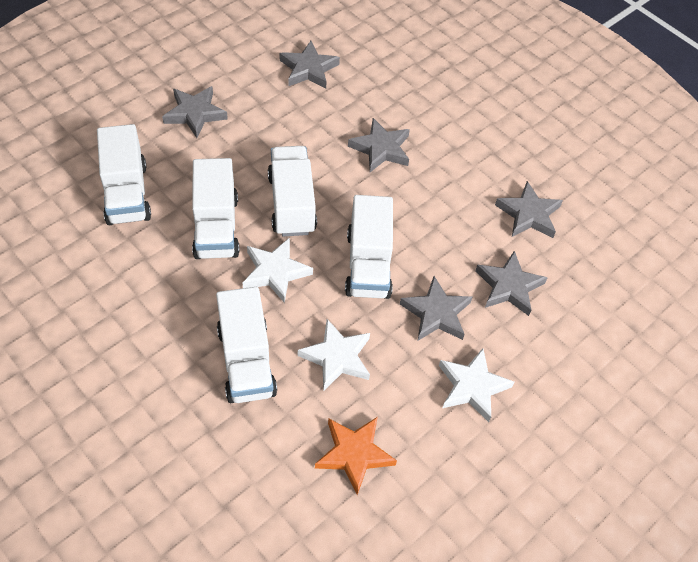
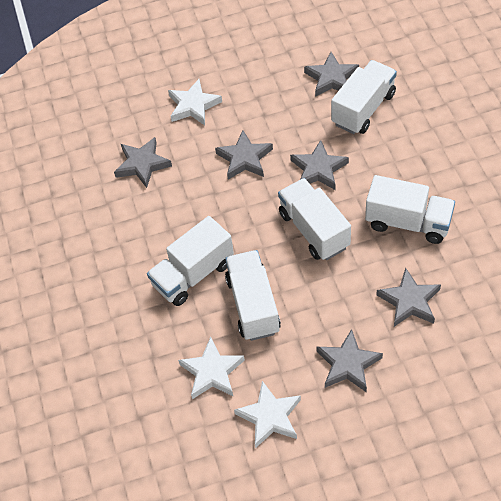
orange star: [315,417,397,495] = 1 -> none = 0

